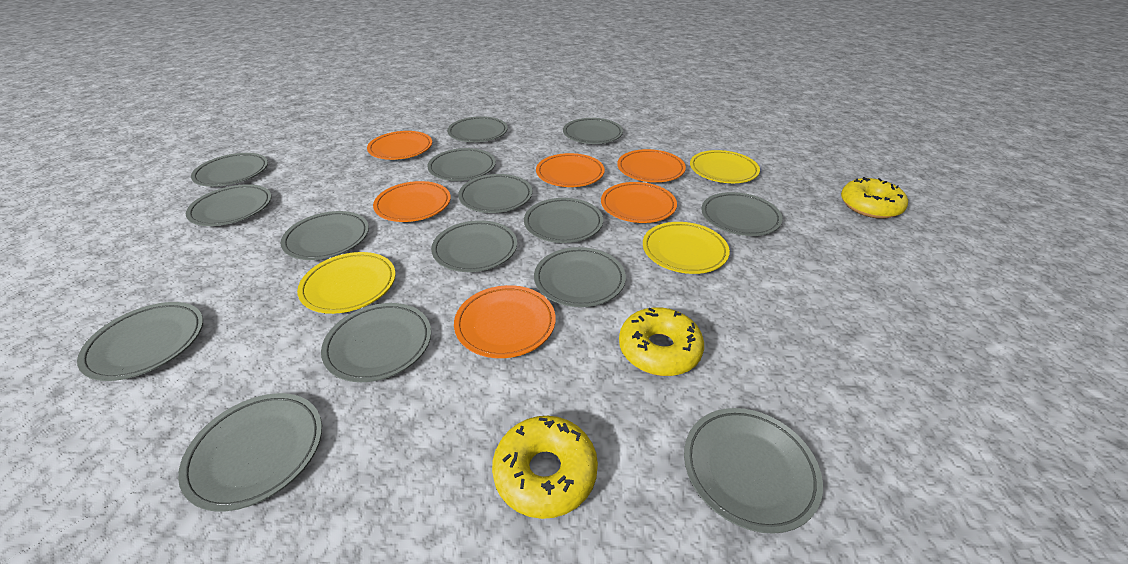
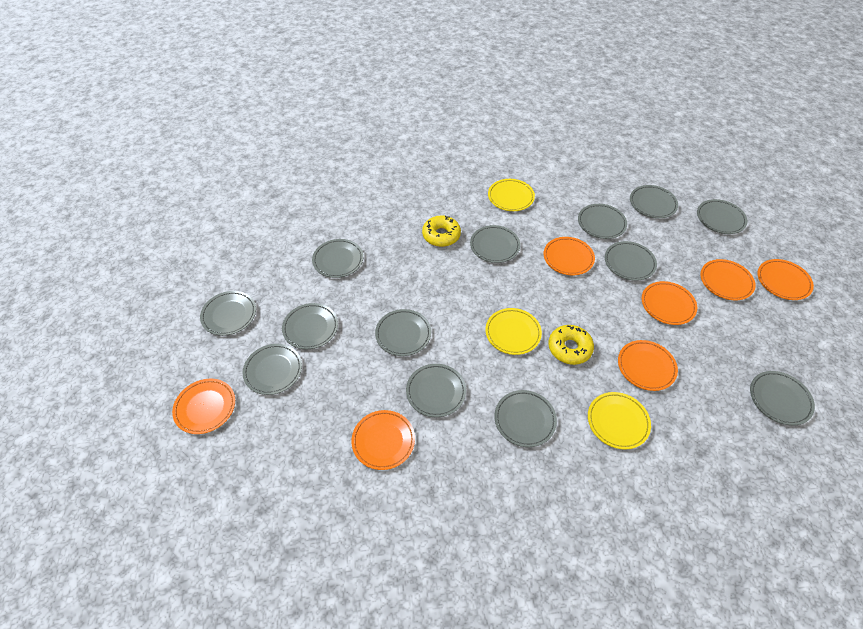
grey plate: [77,302,203,381] [178,393,322,511] [186,184,272,226] [191,153,268,187] [281,211,369,260] [321,303,431,382] [427,148,496,181] [431,220,517,272] [447,116,508,142] [458,174,532,213] [524,198,603,243] [534,247,626,307] [563,118,623,144] [684,408,823,534] [701,192,783,236] = 15 -> [200,291,256,336] [243,344,302,395] [282,303,338,349] [312,239,363,278] [375,309,431,356] [406,364,466,417] [470,225,520,263] [494,390,557,447] [578,204,627,239] [605,241,657,281] [630,185,678,218] [697,199,747,234] [750,371,815,426] = 13
orange plate: [367,131,432,160] [373,181,451,222] [454,285,556,358] [536,153,605,187] [601,182,677,223] [617,149,686,182] = 6 -> [172,379,235,434] [351,410,415,470] [543,237,595,275] [618,340,678,391] [642,281,697,325] [700,259,756,300] [757,259,814,300] = 7
yellow donut: [492,416,598,519] [619,307,704,376] [841,177,908,219] = 3 -> [422,215,461,247] [549,325,594,365] = 2

